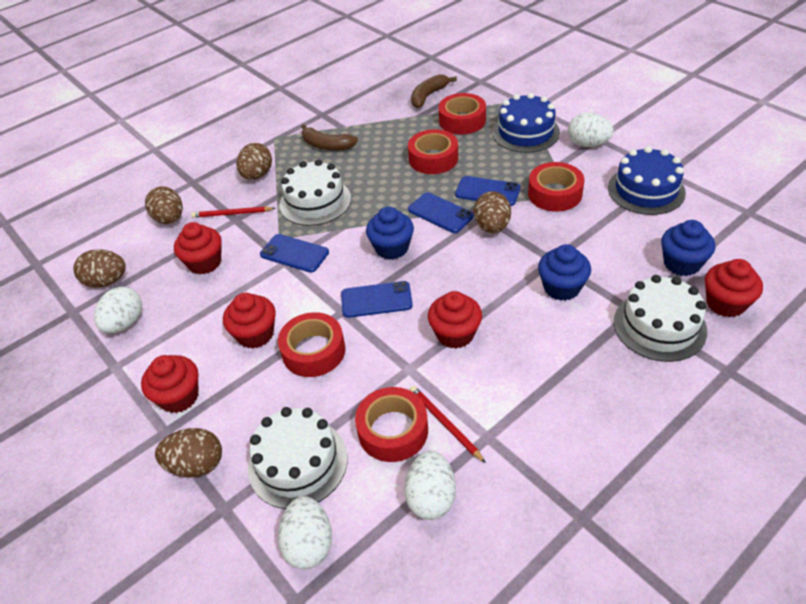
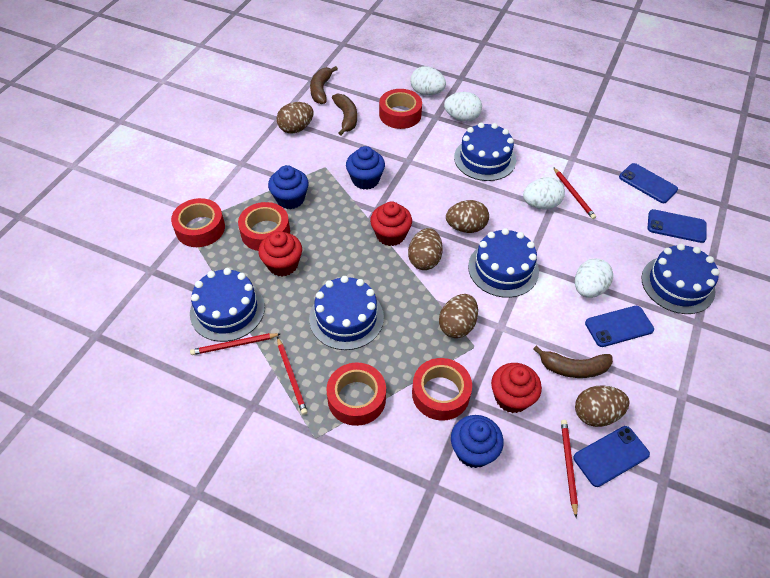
blue cake: [492,93,560,153] [608,146,686,215] = 2 -> [190,268,265,342] [309,276,384,350] [454,122,516,181] [468,228,539,298] [641,244,720,314] = 5
brown banana: [301,124,358,151] [411,74,457,108] = 2 -> [310,66,338,104] [332,94,357,135] [533,345,613,378] = 3
red cupcake: [141,355,198,413] [174,222,222,274] [223,293,276,349] [428,291,482,349] [705,259,763,317] = 5 -> [258,231,302,276] [370,202,412,246] [491,363,542,413] = 3
red pencil: [191,206,276,218] [410,386,486,463] = 2 -> [190,333,280,355] [277,337,308,415] [553,167,596,219] [561,420,578,518] = 4
white cake: [248,407,347,509] [280,159,351,226] [614,275,707,362] = 3 -> none = 0

